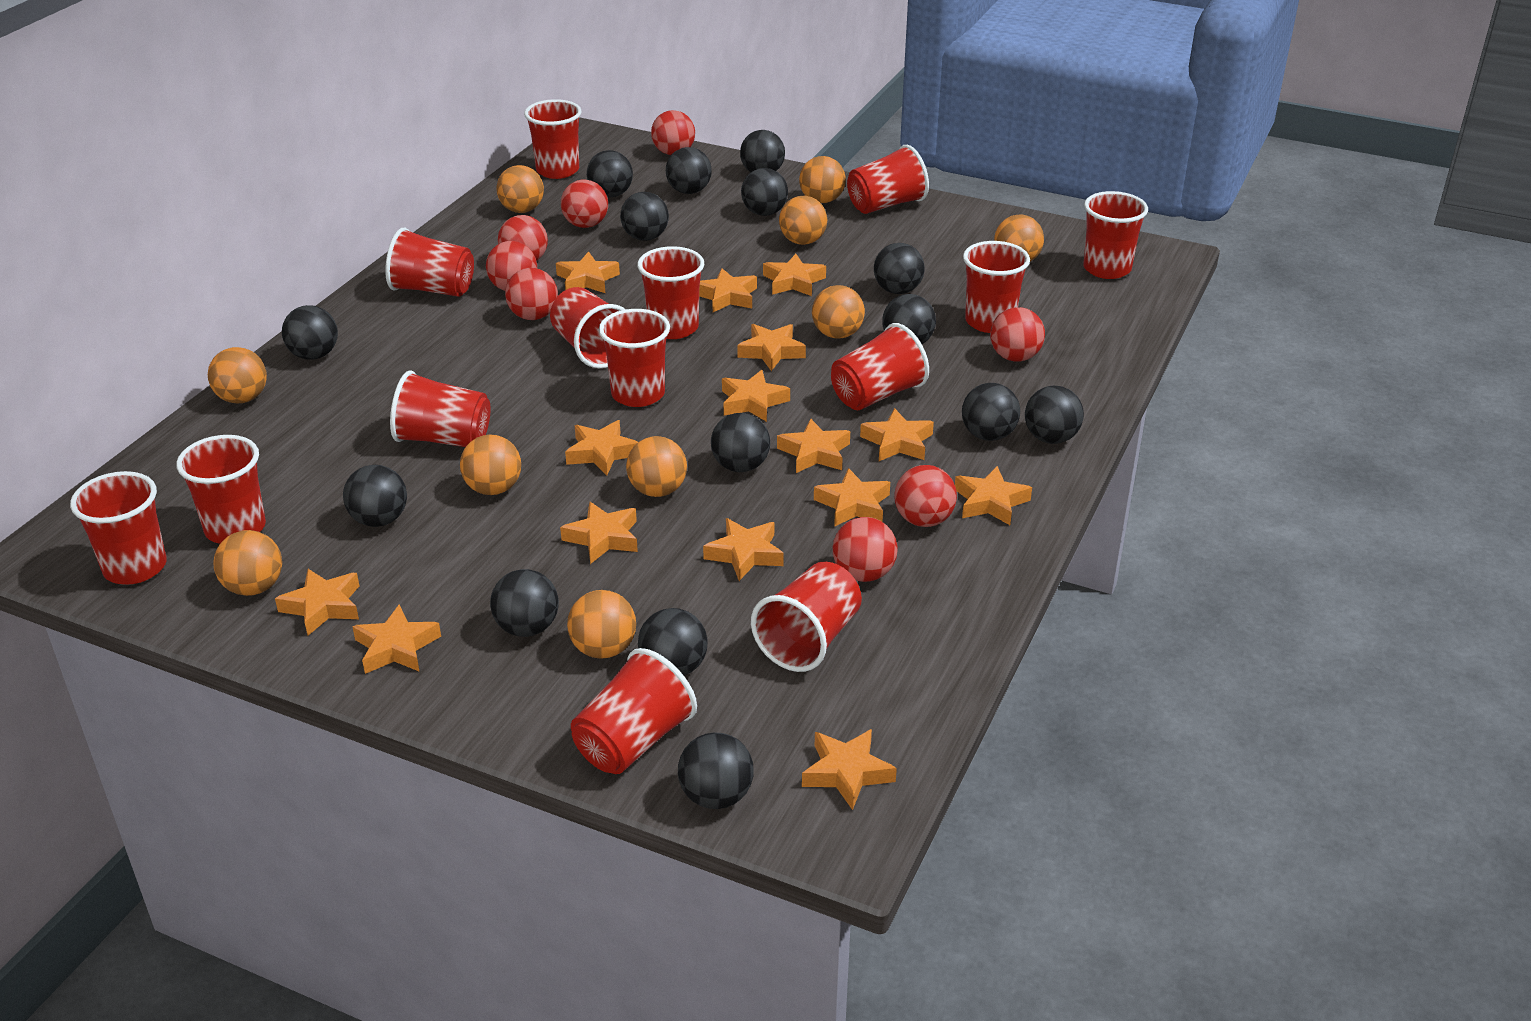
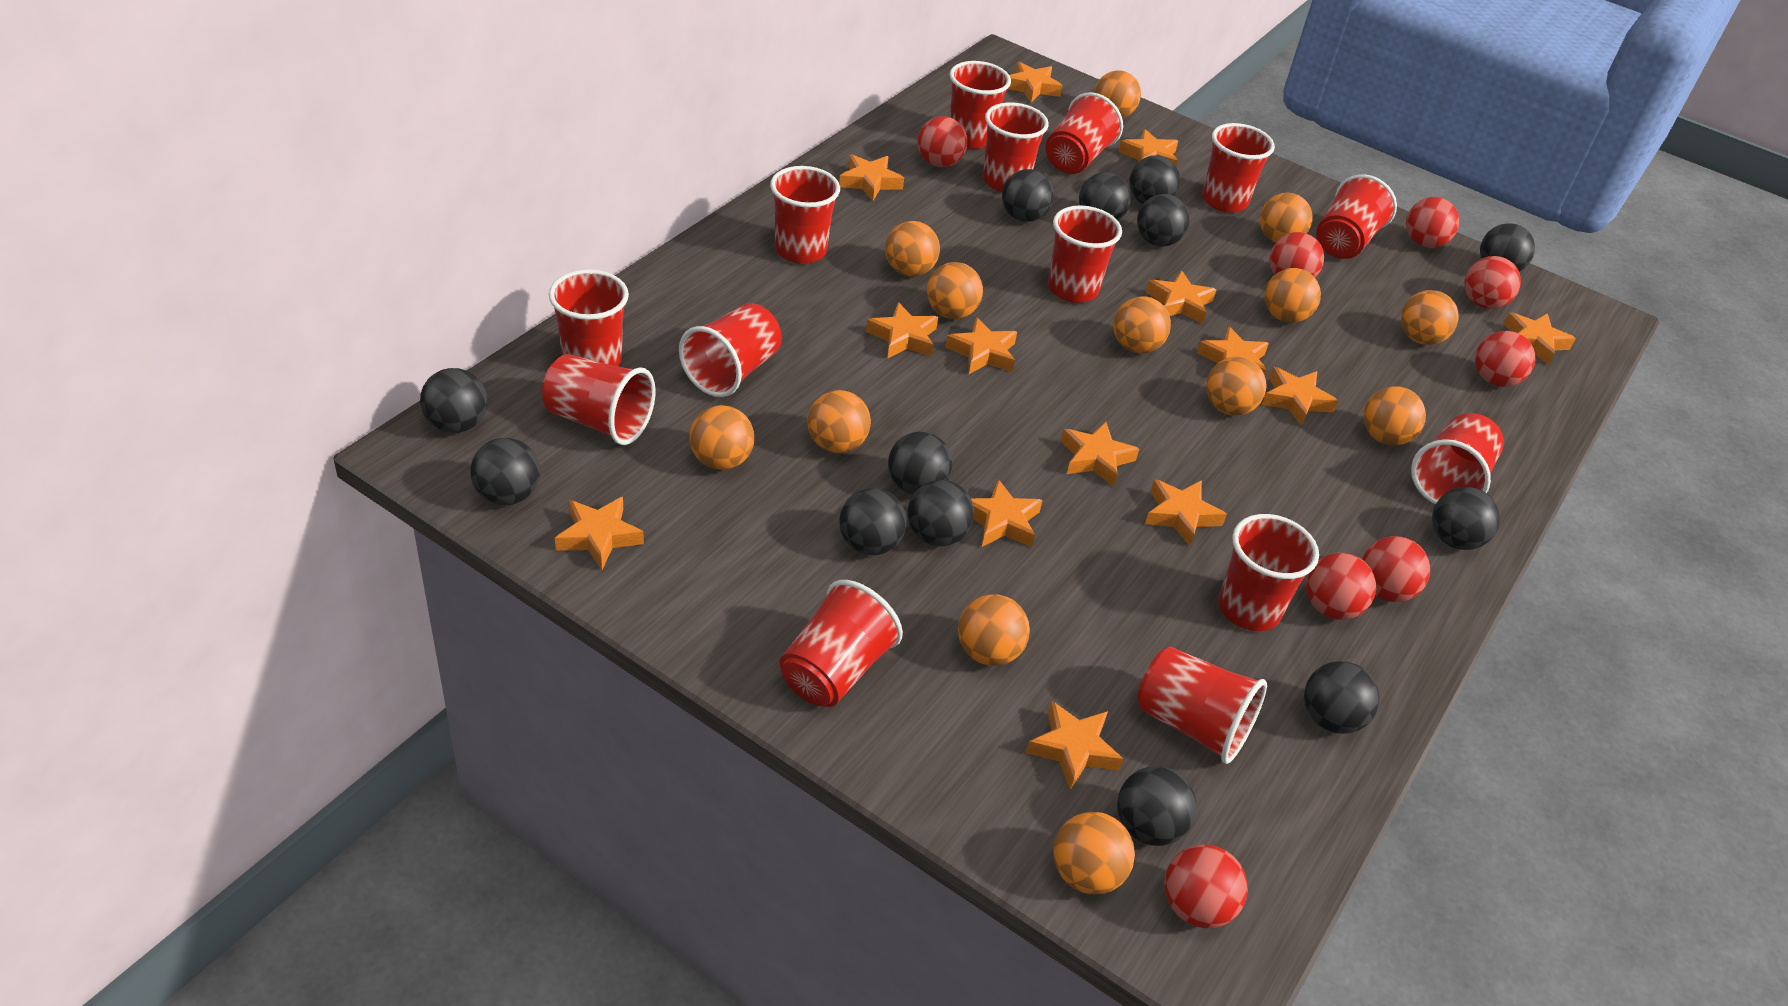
black ball: [282,305,338,360] [343,465,407,527] [490,569,559,637] [587,150,633,197] [620,192,669,241] [638,608,708,676] [666,147,712,194] [678,732,754,809] [711,413,770,472] [740,130,785,172] [741,168,788,216] [874,243,925,294] [882,294,936,344] [962,383,1020,441] [1025,386,1084,444] = 15 -> [420,368,488,433] [470,438,540,505] [839,488,907,555] [888,431,952,495] [907,480,974,546] [1002,169,1054,222] [1079,172,1131,220] [1117,766,1197,846] [1129,155,1180,204] [1137,194,1190,246] [1304,661,1380,734] [1432,487,1500,550] [1480,223,1535,272] = 13
orange ball: [208,347,267,403] [214,530,282,596] [460,435,521,495] [496,165,544,213] [567,590,636,659] [626,436,687,497] [779,196,827,245] [799,156,846,203] [812,285,865,339] [994,215,1044,262] = 10 -> [689,405,754,470] [808,390,871,453] [885,221,940,276] [927,262,983,319] [958,594,1030,666] [1053,812,1135,895] [1094,70,1141,118] [1113,296,1171,353] [1206,357,1266,415] [1260,192,1312,243] [1264,268,1321,323] [1363,386,1426,445] [1401,290,1458,345] = 13
orange star: [275,569,359,635] [352,604,441,674] [556,251,620,293] [560,502,638,564] [565,420,638,475] [699,268,757,312] [703,518,784,581] [722,370,790,422] [737,324,806,371] [763,254,826,296] [777,418,850,473] [802,729,897,810] [814,468,890,527] [860,408,934,461] [955,466,1032,525] = 15 -> [555,497,644,570] [839,154,904,201] [866,302,938,359] [945,317,1017,374] [971,479,1043,547] [1008,62,1063,103] [1026,701,1123,790] [1061,422,1139,487] [1118,129,1178,166] [1145,479,1227,546] [1146,270,1216,324] [1197,326,1269,375] [1262,367,1338,426] [1503,313,1576,365] = 14

